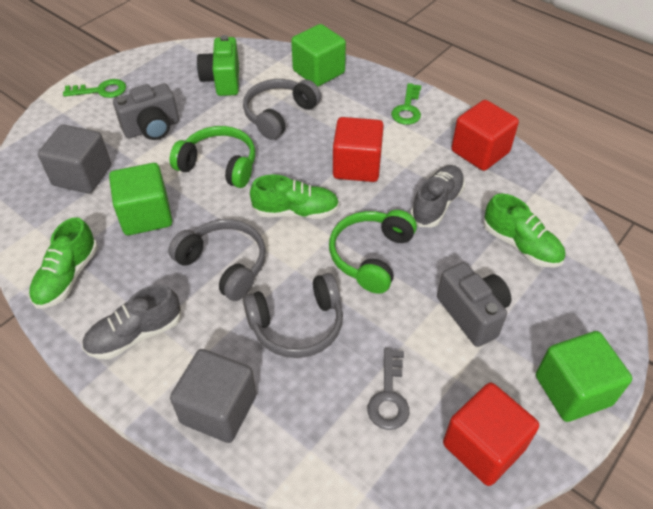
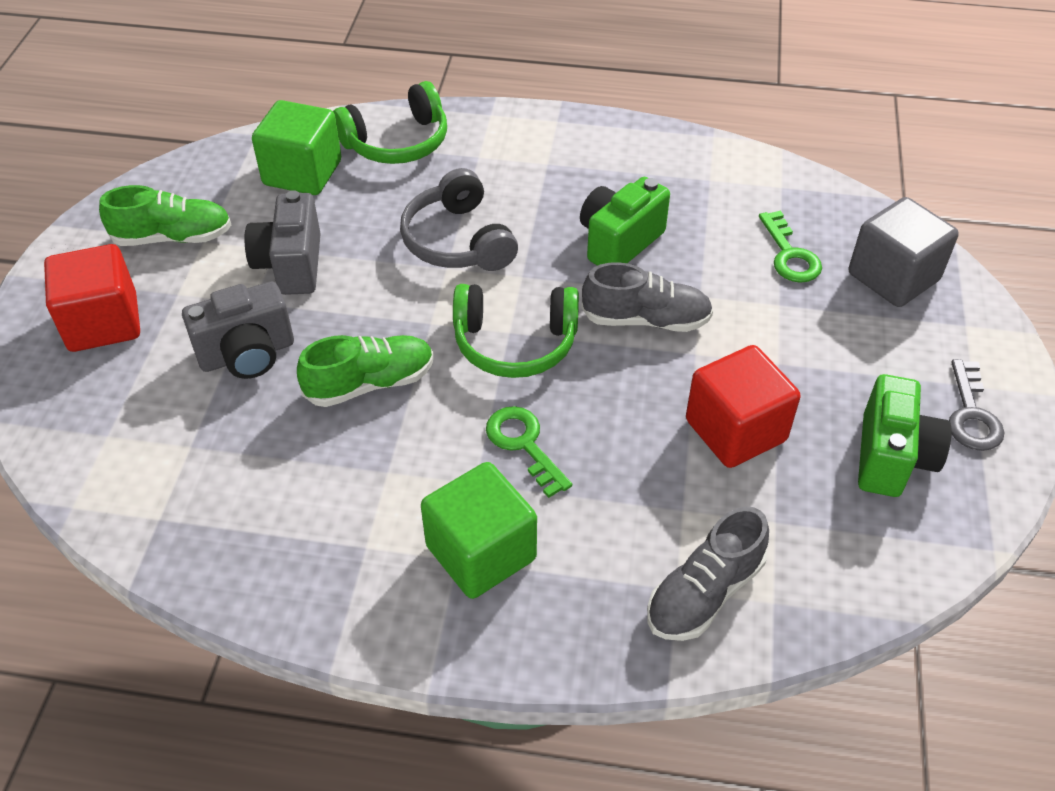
green camera: [197,35,239,96] = 1 -> [580,177,670,266] [858,374,952,497] = 2
green cube: [109,163,172,235] [291,24,346,86] [536,331,632,422] = 3 -> [252,100,341,195] [421,462,537,599] = 2
green shoe: [29,217,98,308] [250,174,339,219] [483,194,565,267] = 3 -> [99,185,231,246] [297,335,434,407] = 2
grey cube: [38,125,111,193] [170,349,257,443] = 2 -> [849,197,959,307] = 1
grey headphones: [168,219,266,301] [243,79,321,140] [243,273,343,358] = 3 -> [400,168,518,271] = 1
red cube: [333,117,384,182] [443,383,539,486] [451,100,519,171] = 3 -> [44,244,140,352] [686,345,801,468] = 2

